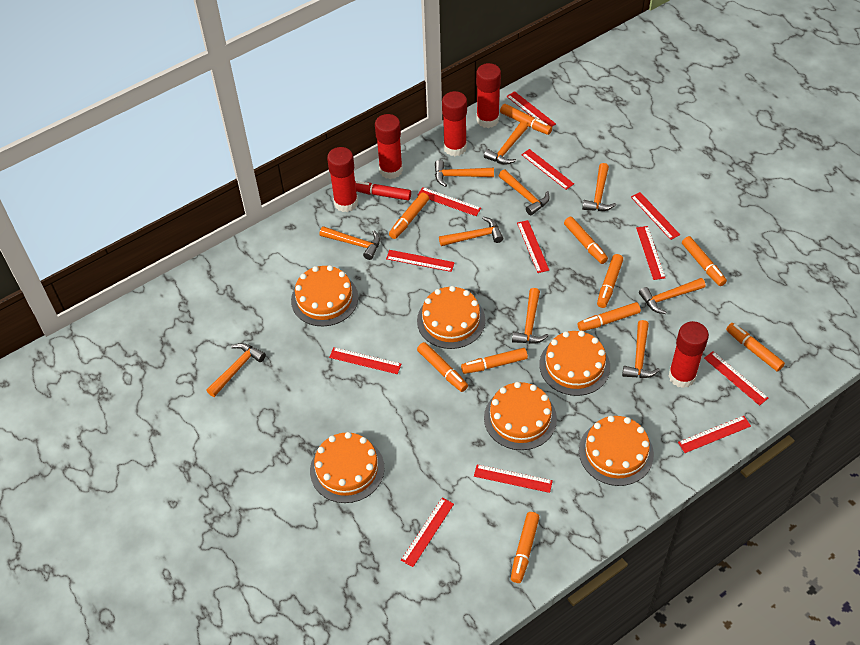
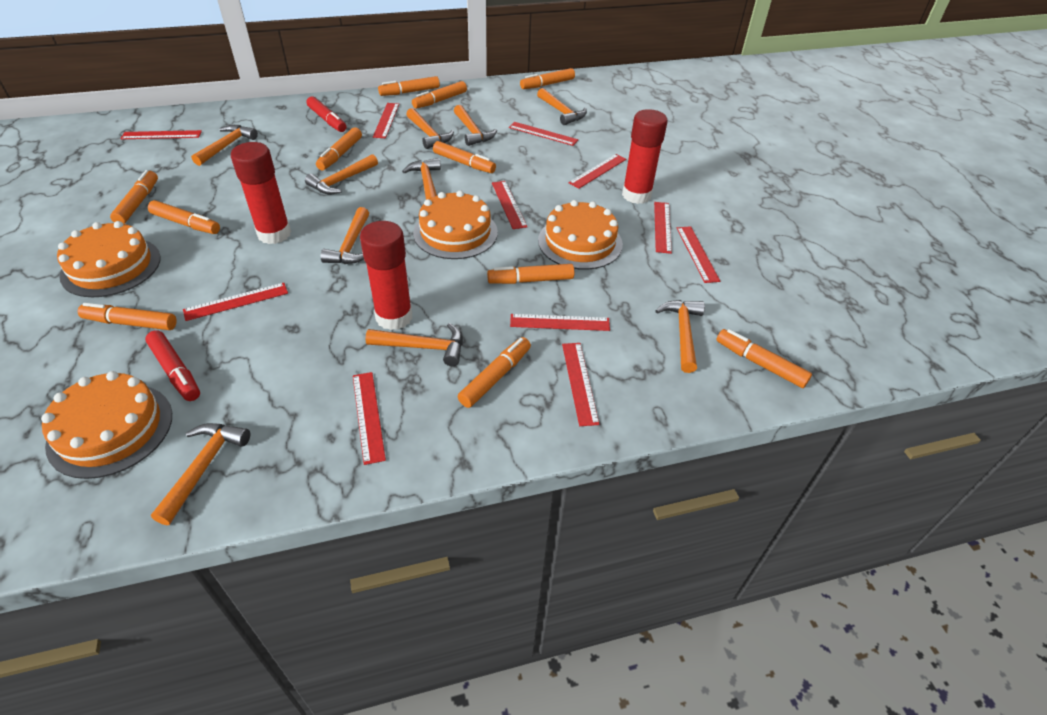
orange cake: [291,265,358,326] [310,432,384,503] [417,286,485,349] [484,382,557,450] [539,331,610,396] [579,416,654,486] = 6 -> [41,371,172,479] [57,221,161,297] [413,191,498,259] [538,200,623,270] = 4
orange marker: [389,193,429,239] [417,342,468,392] [461,348,528,374] [500,104,552,135] [511,512,540,583] [564,217,608,264] [577,302,641,331] [597,254,623,308] [682,236,727,286] [726,323,785,372] = 10 -> [78,303,177,330] [110,170,158,224] [148,200,220,234] [316,127,362,170] [378,76,440,96] [412,81,467,109] [433,141,496,173] [458,337,531,408] [487,264,574,284] [520,68,575,89] [716,329,812,388] = 11
red glue stick: [327,147,358,212] [375,114,403,179] [442,91,467,156] [476,63,501,128] [668,321,709,388] = 5 -> [231,142,291,244] [360,221,413,330] [622,109,668,204] = 3
red marker: [355,181,411,200] = 1 -> [145,330,200,401] [306,96,346,132] = 2
red ruler: [329,347,401,374] [386,250,455,272] [401,498,454,567] [418,187,481,216] [474,464,553,493] [506,91,556,127] [517,220,549,273] [521,149,574,190] [631,192,680,240] [636,226,665,280] [678,416,751,453] [704,351,768,406] = 12 -> [121,130,202,139] [183,283,288,321] [353,372,386,465] [373,103,399,138] [492,181,527,229] [509,122,578,146] [510,314,610,331] [562,343,599,426] [568,154,626,188] [654,202,672,254] [677,226,720,283] = 11

